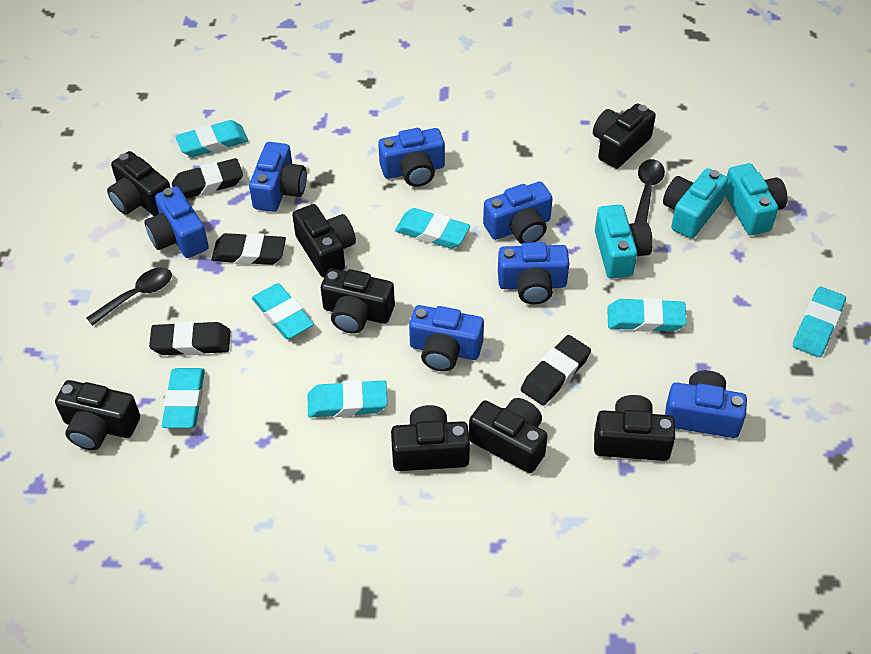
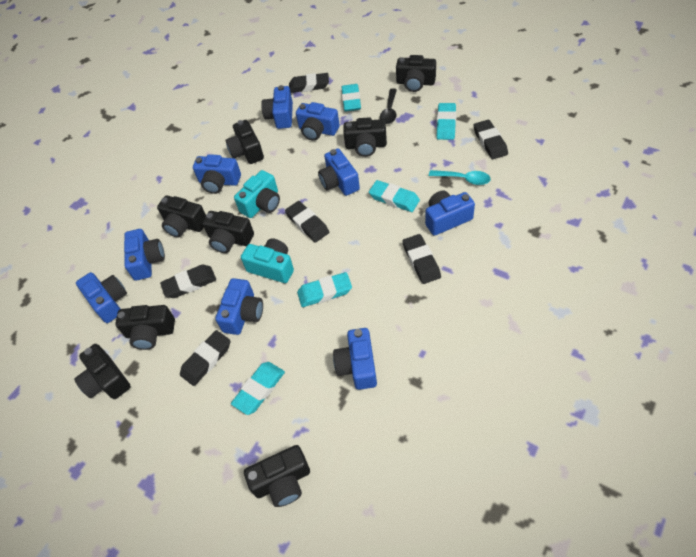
black eraser: [149,321,230,355] [172,158,243,199] [211,233,286,265] [521,335,591,406] = 4 -> [160,265,216,298] [180,330,230,386] [285,201,329,243] [289,73,329,93] [403,234,441,284] [473,120,508,159] = 6
black spoon: [86,267,172,326] [634,159,665,223] = 2 -> [380,89,397,124] = 1
blue camera: [144,186,209,258] [249,142,307,212] [378,128,445,187] [409,305,484,372] [483,181,553,244] [498,242,569,304] [665,370,747,438] = 7 -> [76,272,127,323] [124,229,165,281] [193,154,241,194] [215,278,263,335] [261,85,293,129] [296,102,340,141] [318,148,360,196] [333,328,377,390] [425,190,475,236] = 9
turquoise camera: [595,205,653,278] [663,168,728,239] [724,163,788,235] = 3 -> [234,170,280,218] [241,238,294,283] = 2
turquoise eraser: [162,368,205,428] [175,120,248,157] [252,283,314,339] [308,380,388,418] [395,208,470,249] [607,298,687,332] [793,287,846,357] = 7 -> [231,362,285,415] [297,272,352,307] [342,84,361,112] [369,180,420,212] [436,103,456,140] = 5
turquoise spoon: none = 0 -> [429,170,491,185] = 1

